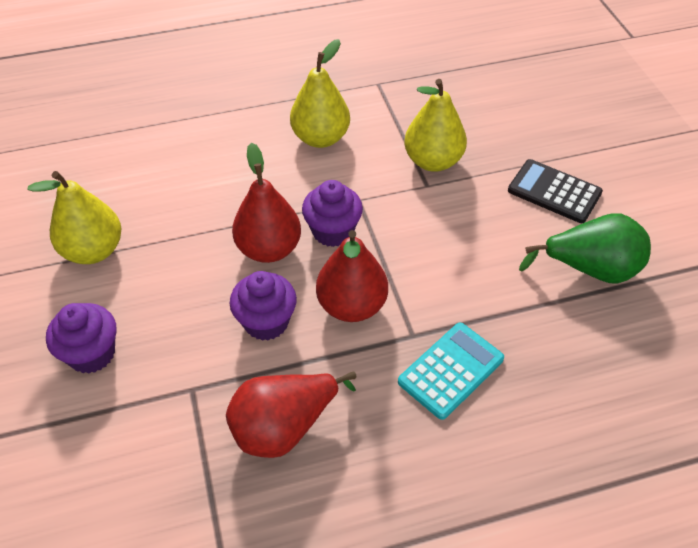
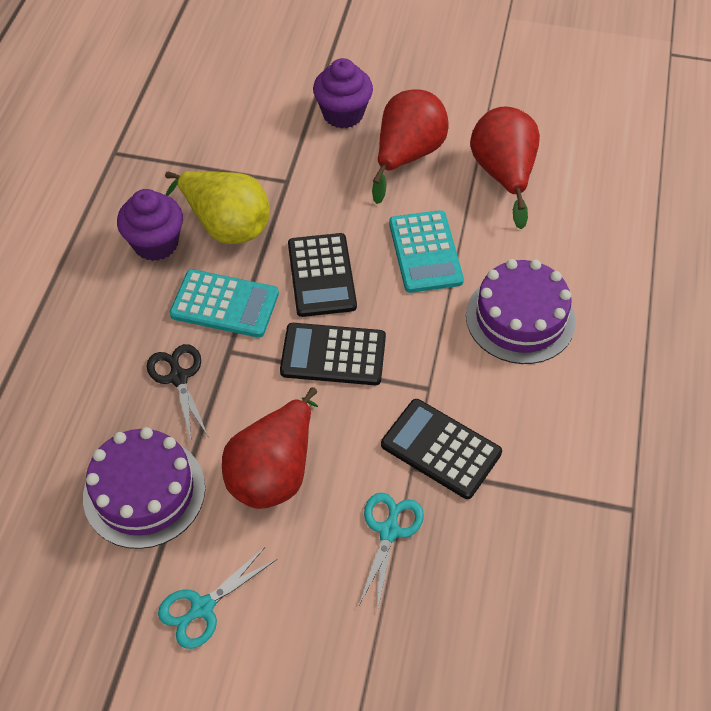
black calculator: [508,159,603,223] = 1 -> [280,323,386,385] [288,233,357,317] [381,399,502,499] = 3
black scissors: none = 0 -> [147,344,208,439] = 1
green pear: [519,213,651,284] = 1 -> none = 0
purple cake: none = 0 -> [83,427,205,549] [466,259,576,364] = 2
purple cupcake: [46,303,116,374] [230,271,297,341] [302,180,363,247] = 3 -> [117,189,183,261] [313,58,373,129] = 2
turquoise calculator: [398,323,504,420] = 1 -> [170,269,279,338] [389,210,464,293] = 2
turquoise scissors: none = 0 -> [158,546,277,649] [359,493,424,607] = 2
yellow pear: [28,171,121,264] [290,39,350,148] [404,79,467,172] = 3 -> [165,171,270,244] = 1

